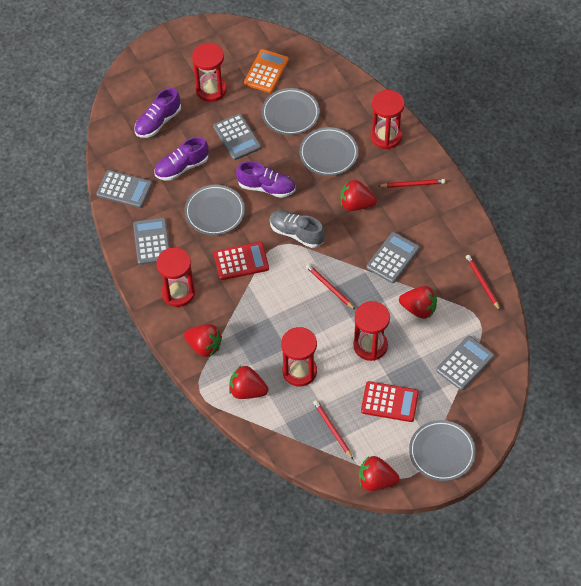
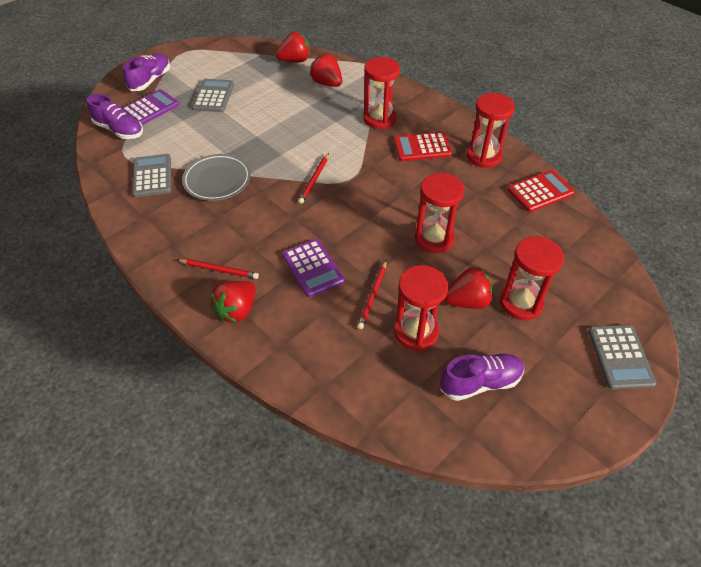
grey calculator: [96,170,152,208] [133,217,170,265] [213,113,261,160] [367,232,420,283] [436,336,495,390] = 5 -> [132,154,171,197] [192,79,234,112] [588,325,656,390] = 3
grey plate: [185,185,245,235] [262,88,320,135] [299,127,358,176] [409,420,476,481] = 4 -> [182,154,251,201] = 1
grey shoe: [270,210,325,248] = 1 -> none = 0
orange calculator: [244,49,289,93] = 1 -> none = 0
purple calculator: none = 0 -> [123,89,179,125] [282,239,345,297] = 2
red pencil: [306,264,356,310] [313,400,353,459] [379,179,445,188] [466,255,501,311] = 4 -> [177,259,259,279] [298,153,329,204] [357,260,387,329] = 3
red strawberry: [184,324,222,357] [229,366,268,399] [340,180,377,211] [359,456,400,491] [399,286,437,319] = 5 -> [211,281,256,323] [276,32,310,62] [310,54,342,87] [444,267,494,309] = 4

